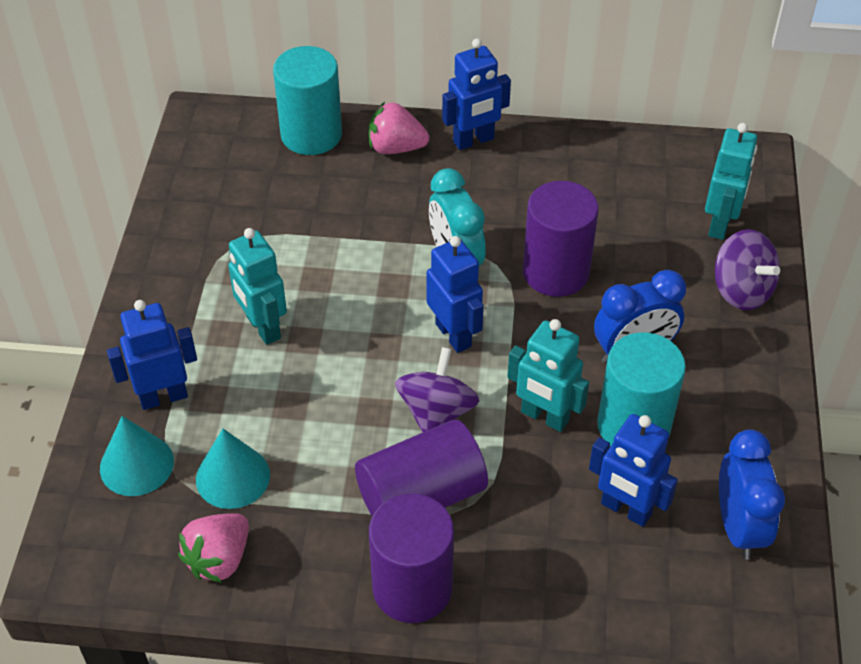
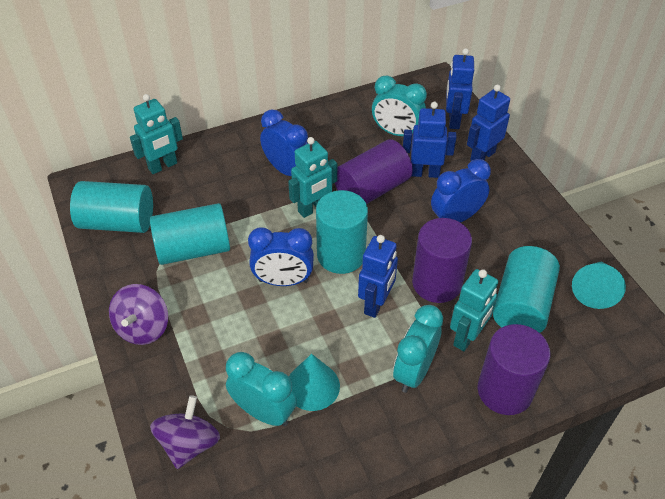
blue clock: [594,270,686,364] [719,429,785,560] = 2 -> [248,227,314,286] [260,109,308,176] [431,159,491,223] = 3
pink strawberry: [178,513,249,583] [369,102,429,154] = 2 -> none = 0
turquoise clock: [429,168,486,266] = 1 -> [226,352,297,427] [372,76,427,137] [393,305,443,393] = 3
turquoise cylinder: [273,46,342,155] [597,332,686,446] = 2 -> [70,181,153,233] [150,203,230,265] [316,190,368,274] [493,246,560,333] = 4

